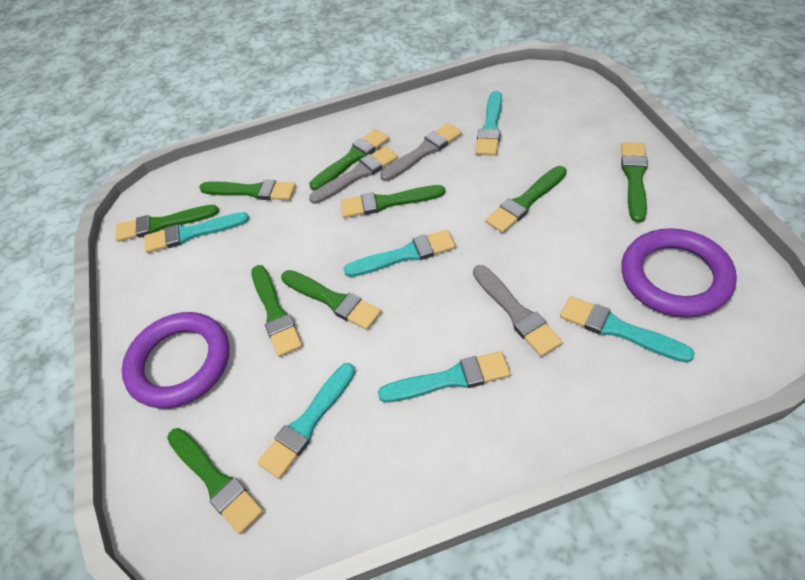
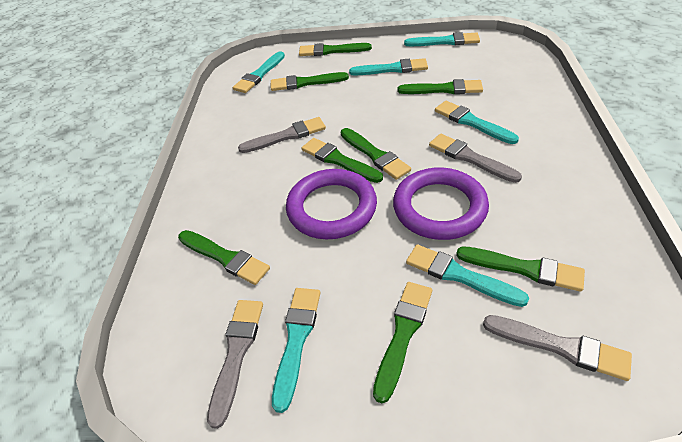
green brush: [115,205,219,242] [167,428,263,534] [199,180,296,200] [251,265,302,357] [281,270,381,330] [310,129,389,190] [341,185,445,218] [485,166,567,233] [621,142,648,223] = 9 -> [178,230,270,285] [271,72,349,91] [299,43,372,56] [301,138,383,183] [341,128,411,180] [373,282,432,403] [398,79,483,94] [456,246,585,292] = 8
grey brush: [309,146,398,204] [380,123,462,181] [473,265,562,357] = 3 -> [207,300,263,429] [238,117,326,153] [429,134,522,183] [483,315,632,381] = 4

